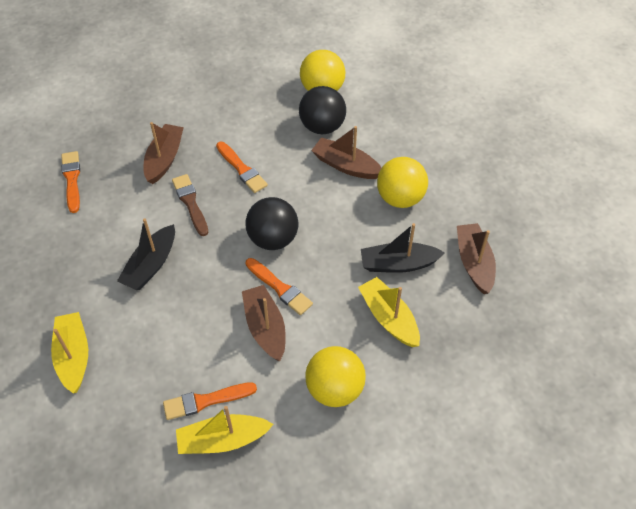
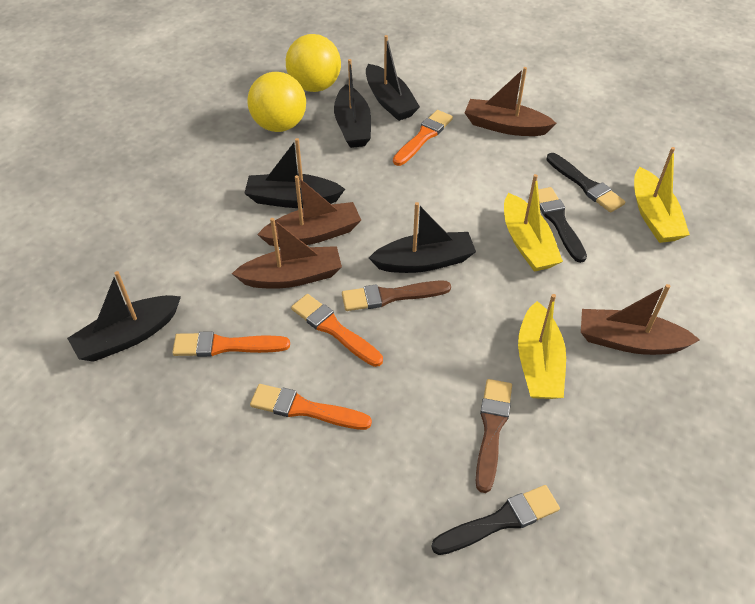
black ball: [245,197,298,250] [299,86,346,134] = 2 -> none = 0
black boat: [117,218,175,290] [361,223,445,273] = 2 -> [67,271,181,362] [244,138,345,208] [334,59,371,148] [366,35,420,121] [369,202,476,273] = 5
black brush: none = 0 -> [431,485,560,555] [538,187,587,263] [546,153,625,213] = 3
brown brush: [172,174,208,236] = 1 -> [342,280,451,311] [476,379,512,493] = 2
yellow ball: [300,50,345,91] [305,346,366,407] [377,157,428,208] = 3 -> [247,72,306,132] [286,34,341,92] = 2

